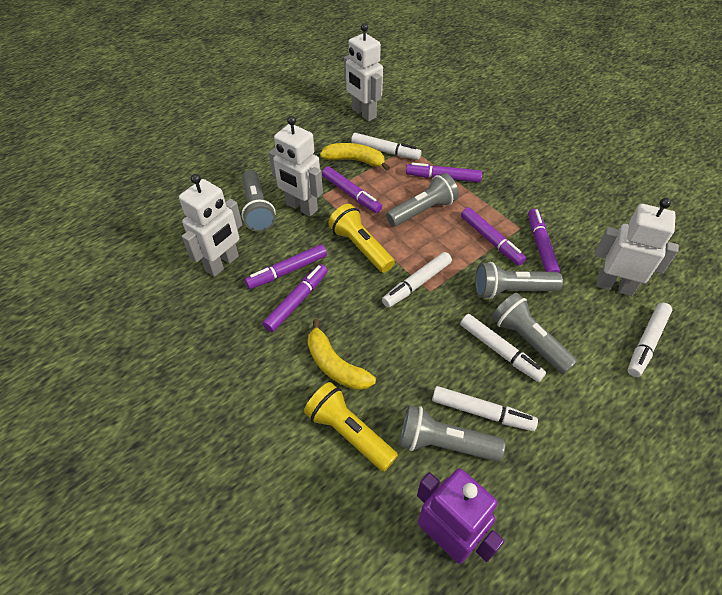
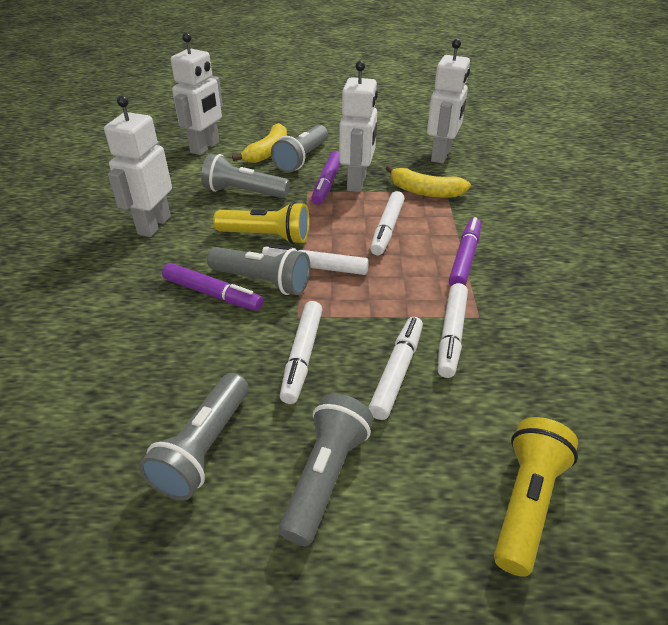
purple marker: [245,244,327,289] [262,264,328,332] [322,167,382,213] [406,163,482,182] [461,207,526,265] [528,209,560,273] = 6 -> [162,263,263,311] [311,151,341,205] [449,217,481,286] = 3
purple robot: [417,469,504,564] = 1 -> none = 0

